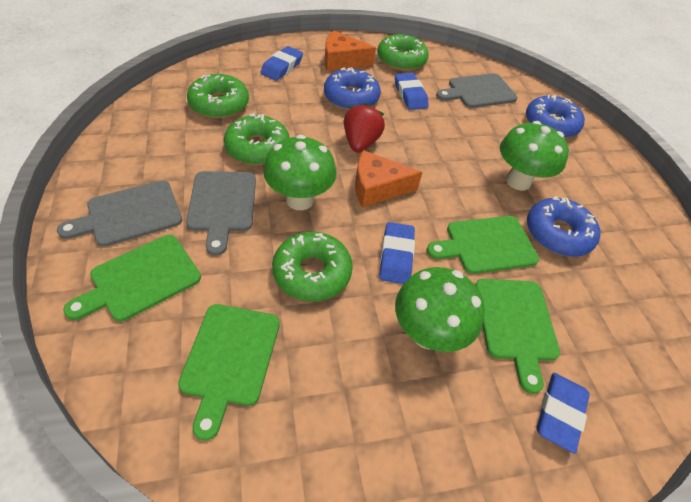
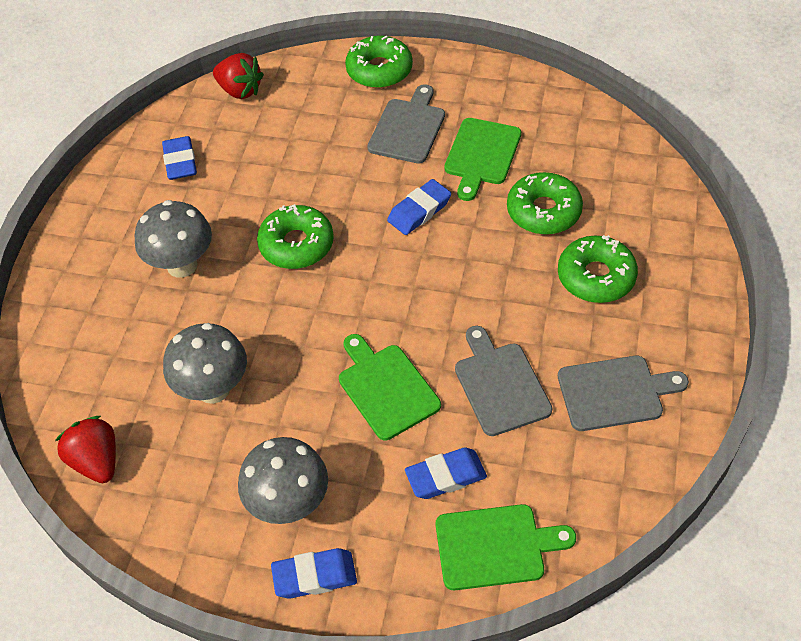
blue donut: [324,67,381,110] [526,95,585,138] [527,196,600,257] = 3 -> none = 0
green cutting board: [63,235,201,322] [178,304,280,440] [427,216,539,274] [475,279,560,394] = 4 -> [339,334,441,440] [436,504,576,590] [444,118,521,201] = 3
green mushroom: [263,135,337,210] [395,267,485,352] [500,121,569,191] = 3 -> none = 0
grey mushroom: none = 0 -> [135,200,212,278] [163,323,247,404] [238,437,328,524] = 3
orange cheese: [325,30,376,71] [355,150,423,208] = 2 -> none = 0
red strawberry: [344,103,385,153] = 1 -> [55,416,116,483] [213,53,264,99] = 2

